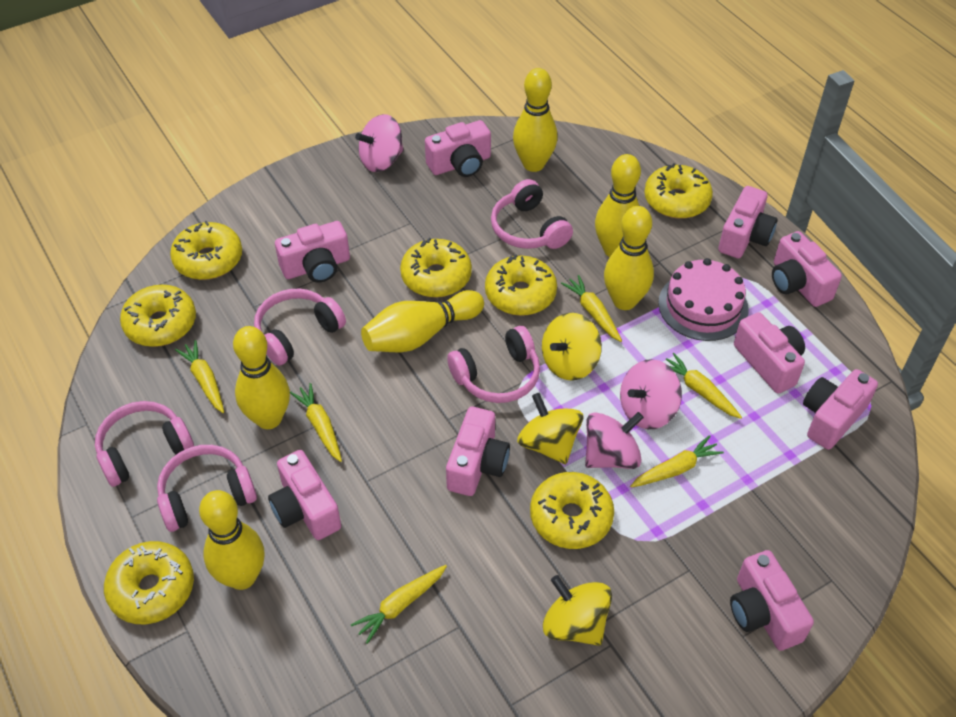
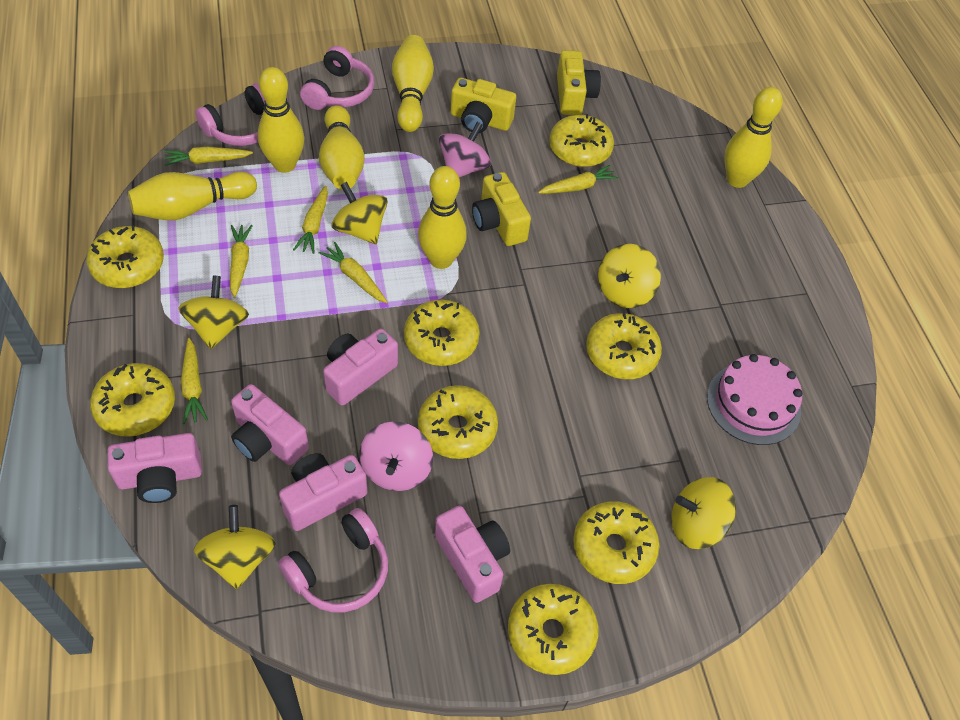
pink camera: [268,450,341,540] [275,221,350,283] [425,120,491,177] [446,407,510,496] [718,186,778,258] [730,550,814,651] [734,312,805,393] [772,231,842,307] [803,369,878,450] = 9 -> [107,433,202,503] [231,384,309,465] [279,453,367,531] [323,329,398,406] [435,506,510,603] = 5
pink headphones: [95,401,194,487] [157,445,257,532] [254,289,346,366] [447,326,540,403] [491,179,573,249] = 5 -> [195,83,265,146] [278,508,388,612] [300,46,374,110] = 3
pink spinning top: [355,114,404,172] [585,412,644,469] [620,359,682,429] = 3 -> [360,422,433,491] [439,122,491,178] = 2
yellow camera: none = 0 -> [451,78,516,133] [472,172,531,246] [557,50,601,115] = 3
yellow donut: [104,541,194,624] [120,284,196,347] [170,221,242,280] [400,238,472,298] [485,254,557,316] [530,472,614,549] [644,163,713,219] = 7 -> [86,225,164,288] [90,363,175,437] [404,300,480,366] [418,385,498,459] [508,584,598,675] [549,114,614,167] [573,501,659,584] [586,313,662,379] = 8
yellow spinning top: [517,393,583,464] [542,313,602,381] [543,575,612,646] = 3 -> [178,275,249,349] [194,505,275,590] [332,182,388,244] [598,244,661,308] [671,477,736,549] = 5

